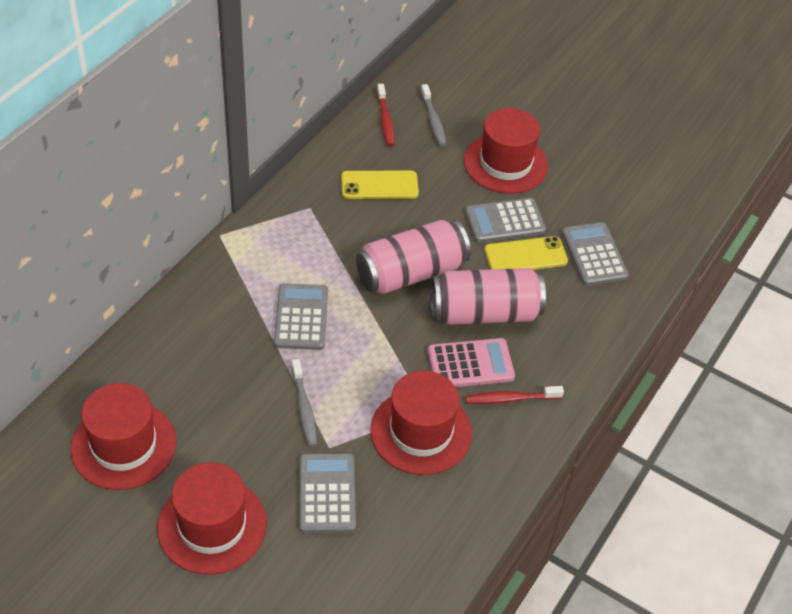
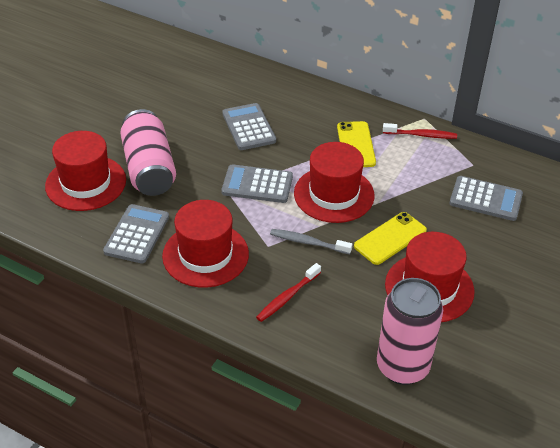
grey toothbrush: [291,359,317,447] [421,84,447,146] = 2 -> [270,229,353,255] = 1
pink calculator: [428,338,515,387] = 1 -> none = 0

